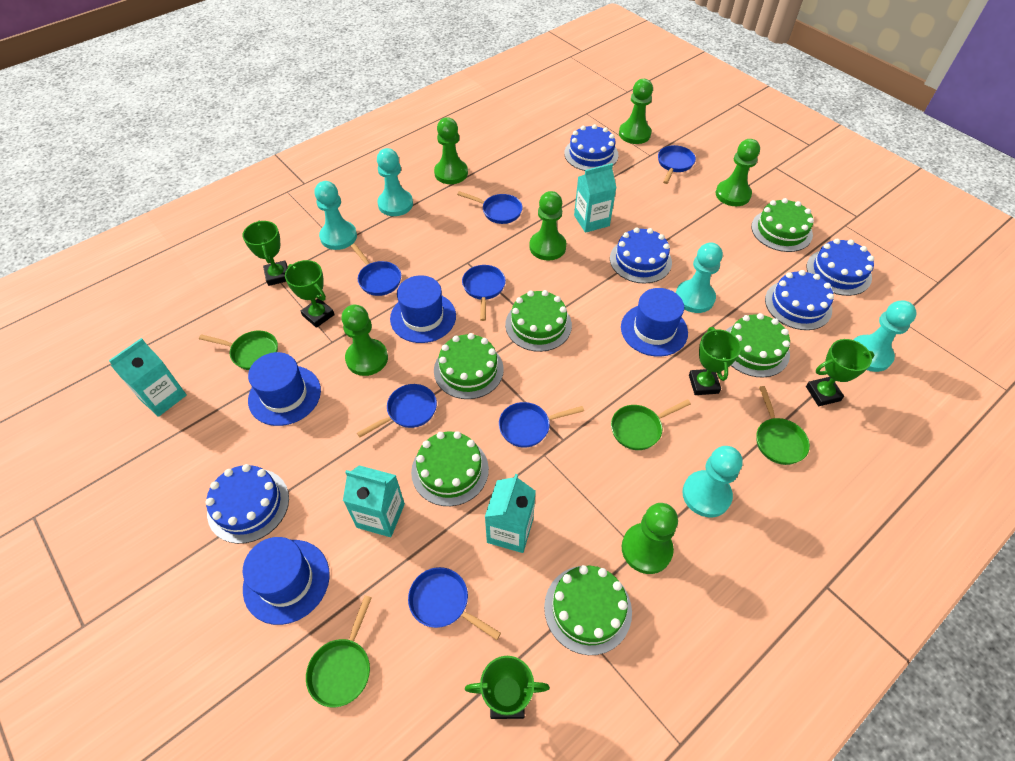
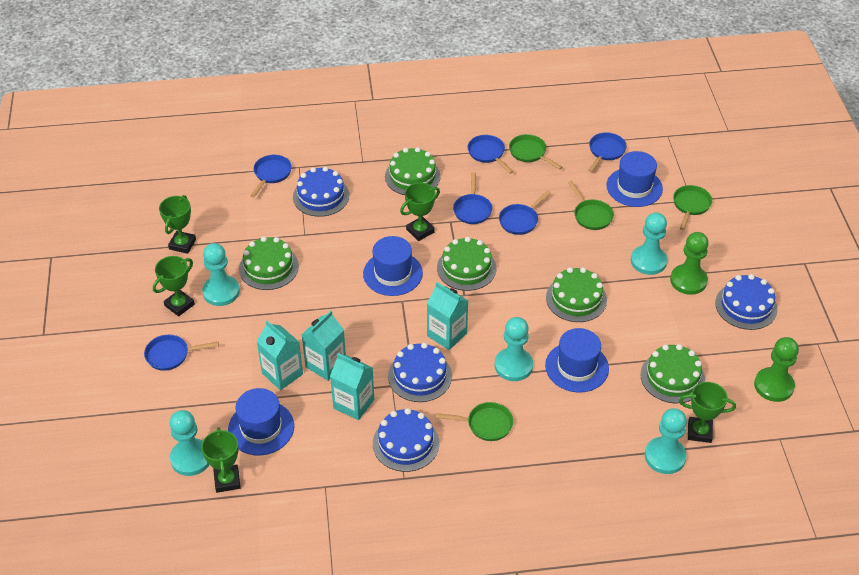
blue cake: [206,464,289,544] [564,124,618,171] [610,227,672,284] [765,270,834,330] [807,239,874,296] = 5 -> [293,167,349,217] [373,408,439,472] [388,343,452,402] [715,274,778,330] = 4
blue pan: [351,244,401,296] [357,384,437,437] [408,567,501,640] [457,191,523,224] [462,265,506,321] [499,402,584,448] [658,145,696,184] = 7 -> [144,335,219,371] [250,155,292,197] [453,172,492,224] [468,135,514,174] [499,190,551,235] [588,132,627,172] = 6
green cake: [411,431,489,506] [434,333,504,399] [505,290,572,352] [544,565,632,655] [725,313,790,377] [751,198,814,252] = 6 -> [239,237,299,290] [385,147,441,195] [437,237,496,291] [546,267,607,322] [640,344,705,403] = 5
green pawn: [341,305,388,376] [434,117,468,184] [529,191,567,260] [619,79,653,144] [622,503,678,574] [716,139,760,206] = 6 -> [670,232,709,295] [754,337,799,402] = 2

